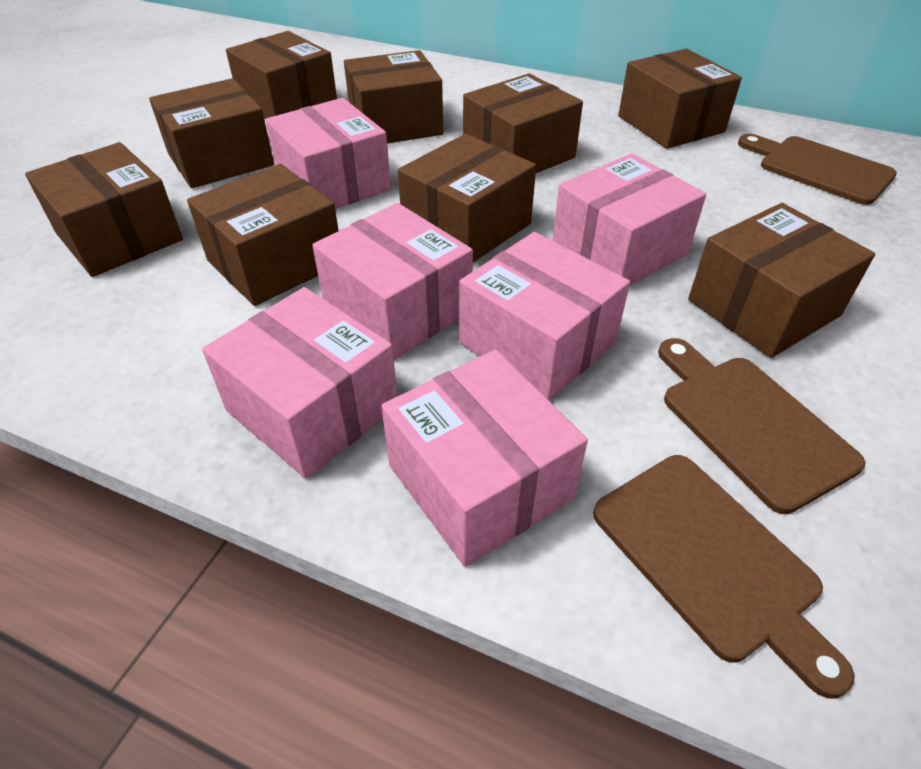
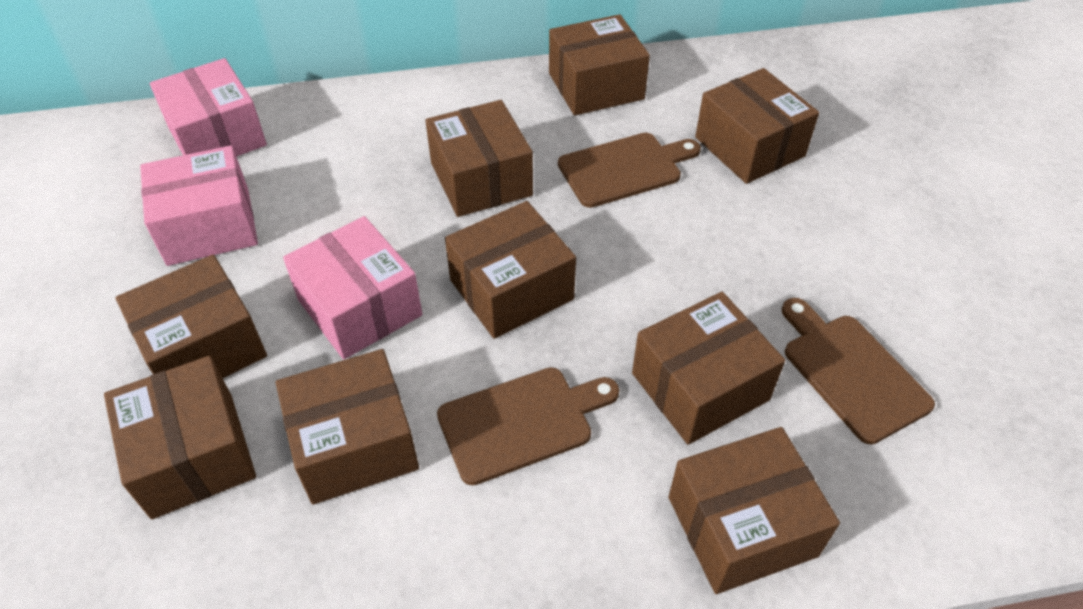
pink box: [202,287,397,479] [266,98,391,209] [312,203,473,360] [381,350,588,567] [459,232,630,401] [552,154,706,285] = 6 -> [140,146,258,266] [150,58,267,157] [283,216,422,359] = 3

